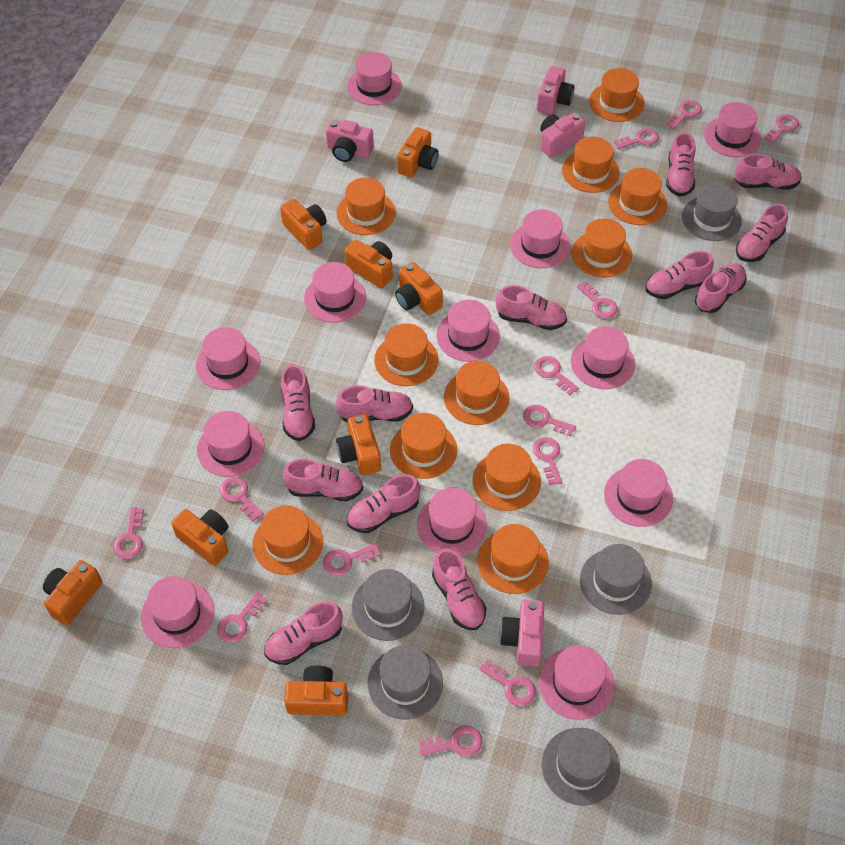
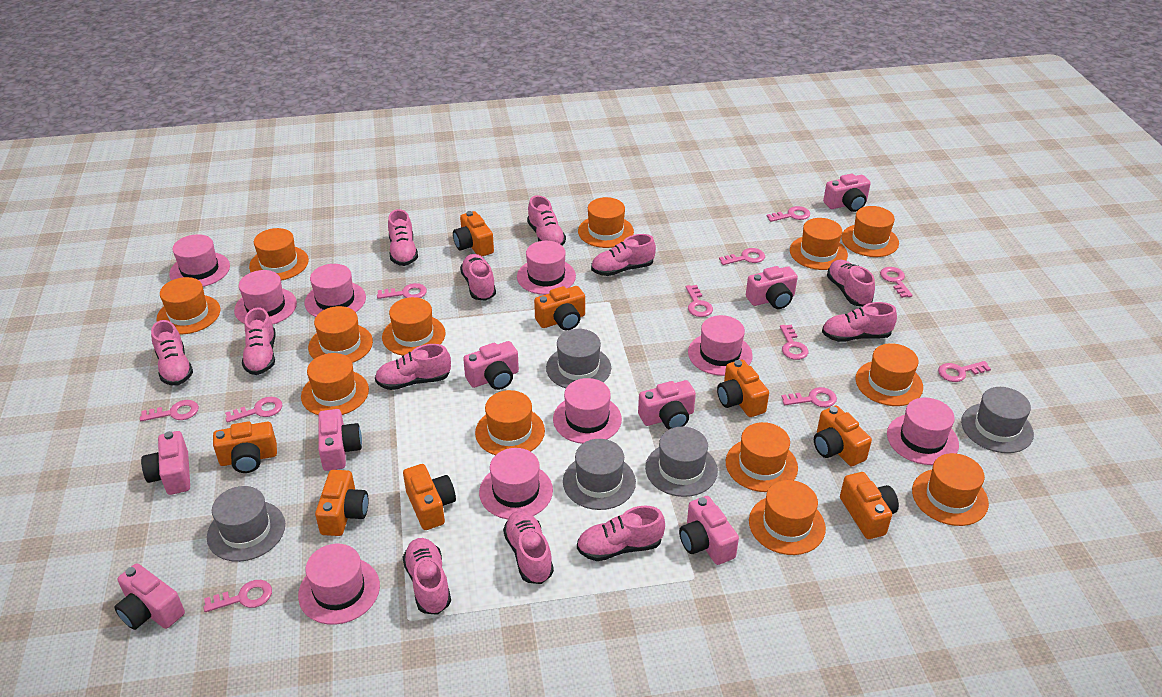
orange hat: [253,505,323,575] [337,177,396,235] [374,323,439,386] [390,413,457,479] [444,361,509,425] [473,444,541,511] [477,524,549,594] [562,137,620,193] [572,218,632,278] [589,68,645,122] [608,168,667,225] = 11 -> [157,277,220,334] [249,228,309,280] [301,353,369,415] [308,306,373,363] [382,297,445,356] [475,390,545,455] [578,197,634,248] [726,422,798,492] [749,480,826,555] [790,218,848,270] [841,206,899,257] [856,343,923,406] [912,453,989,526] = 13
pink camera: [326,120,374,162] [500,600,544,667] [537,66,575,114] [540,113,585,158] = 4 -> [114,563,185,630] [141,431,190,495] [318,409,362,471] [463,341,519,390] [638,380,696,430] [679,496,739,565] [746,266,798,309] [823,174,871,212] = 8
pink hat: [141,576,214,648] [196,327,260,390] [197,411,264,477] [304,262,366,323] [347,52,402,105] [417,488,487,556] [437,300,500,362] [510,209,570,268] [539,645,615,720] [571,326,635,389] [604,459,673,527] [704,102,761,157] = 12 -> [169,234,230,287] [234,270,297,325] [298,544,380,625] [304,264,366,317] [479,448,553,519] [517,241,576,295] [553,378,622,444] [688,315,753,376] [887,397,959,465] = 9
pink key: [114,507,144,559] [217,592,267,642] [220,477,264,521] [323,543,380,576] [419,725,483,757] [479,659,536,706] [523,405,576,436] [533,437,562,485] [534,356,579,395] [577,281,618,319] [614,128,659,149] [666,100,702,129] [764,114,799,144] = 13 -> [140,400,199,421] [204,580,272,612] [225,397,283,423] [377,283,427,299] [686,285,713,317] [719,248,765,265] [767,206,810,222] [780,325,808,360] [781,387,837,407] [880,267,913,298] [938,361,991,382] = 11

